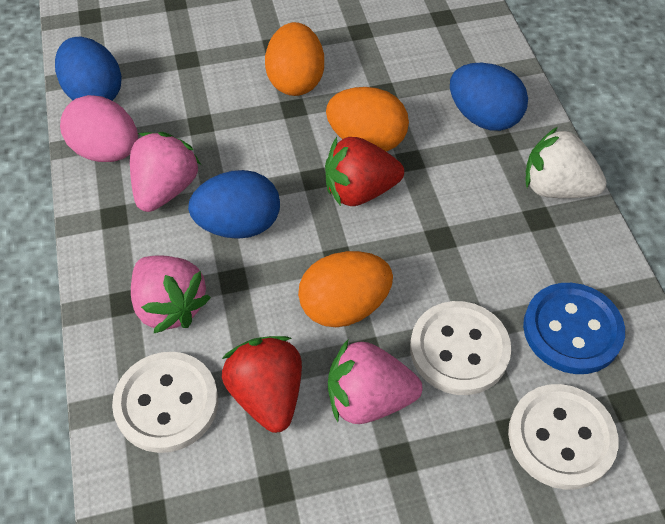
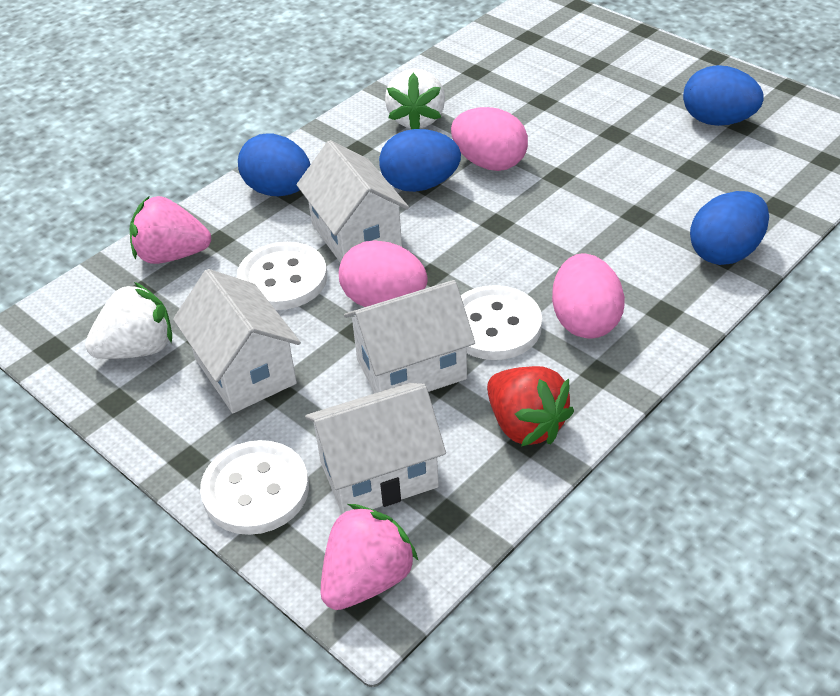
blue button: [523,283,625,374] = 1 -> none = 0
blue egg: [55,37,122,101] [188,170,280,239] [450,63,528,131] = 3 -> [238,133,311,196] [379,129,461,192] [683,65,764,126] [690,191,769,265] = 4
orange egg: [265,22,324,96] [298,251,393,327] [326,87,409,151] = 3 -> none = 0
pink egg: [60,95,138,162] = 1 -> [339,240,428,307] [451,107,528,171] [552,254,625,339] = 3
pink strawberry: [130,132,201,212] [131,255,211,333] [328,340,423,424] = 3 -> [130,196,211,264] [321,504,418,610] = 2
red strawberry: [222,336,302,433] [325,137,404,206] = 2 -> [487,366,574,447] = 1
white house: none = 0 -> [173,269,301,413] [296,140,409,263] [305,383,446,514] [344,280,475,393] = 4
white strawberry: [525,127,607,198] = 1 -> [85,282,172,359] [385,68,445,129] = 2

